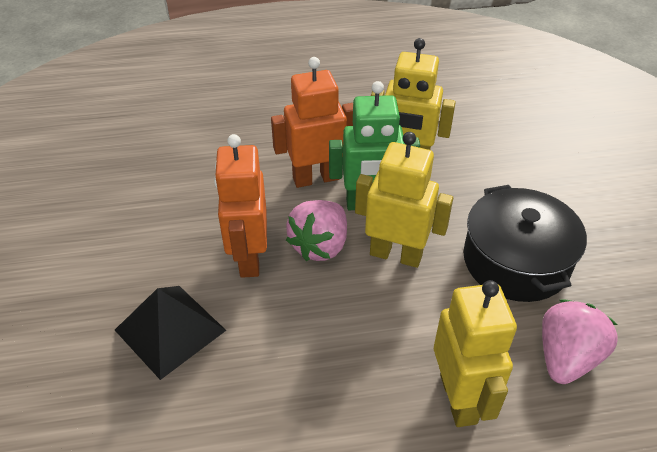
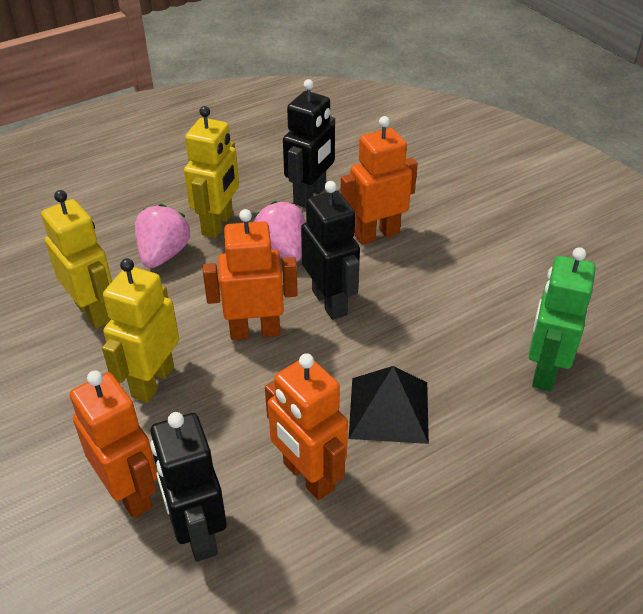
black pot: [463,185,587,302] = 1 -> none = 0
black robot: none = 0 -> [150,412,227,562] [283,79,335,208] [301,181,360,320] = 3
orange robot: [214,134,267,278] [271,57,353,188] = 2 -> [70,370,157,518] [203,209,298,340] [265,353,348,500] [340,116,418,245] = 4

